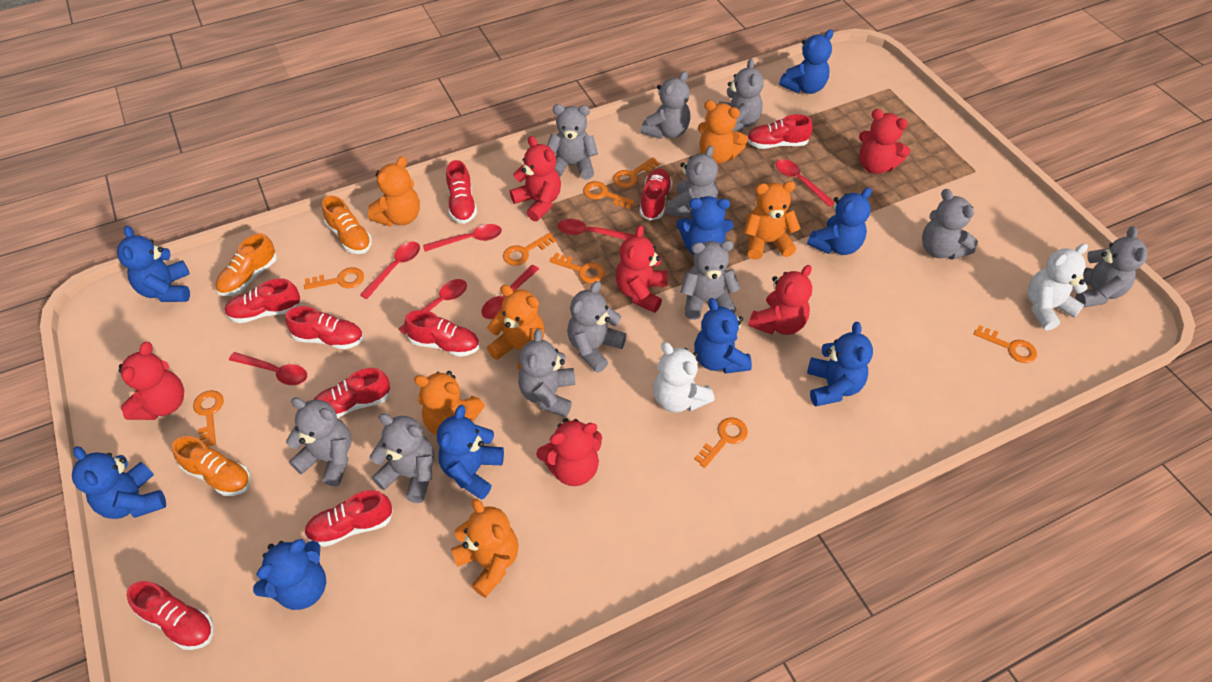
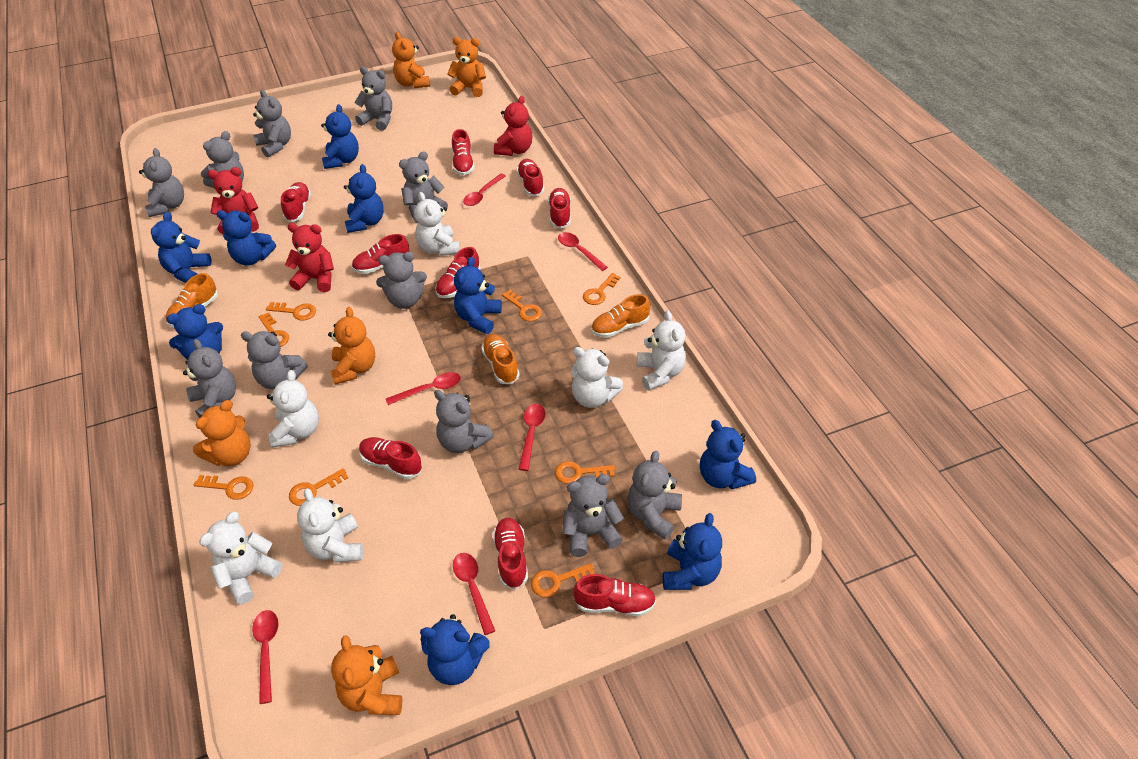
orange teddy bear: [368,156,420,226] [414,371,485,436] [451,499,518,598] [487,285,544,370] [698,100,748,164] [744,181,801,260] = 6 -> [193,400,251,466] [328,307,375,385] [331,635,402,715] [392,32,430,88] [447,37,486,97] = 5
red spoon: [229,352,307,385] [360,242,420,299] [398,279,467,335] [423,224,502,252] [481,265,539,319] [558,219,635,240] [776,159,835,207] = 7 -> [252,610,279,704] [386,372,461,405] [453,553,495,635] [463,173,506,206] [519,404,546,471] [558,232,608,271] = 6
red teddy bear: [118,342,184,420] [510,136,561,221] [536,418,602,486] [615,225,667,313] [748,265,812,335] [859,109,910,174] = 6 -> [208,167,259,234] [285,223,334,292] [494,96,532,156] = 3
white teddy bear: [653,342,715,413] [1027,243,1088,330] = 2 -> [199,512,282,604] [267,370,319,448] [297,488,363,563] [414,192,460,256] [571,347,623,408] [637,311,686,390] = 6

